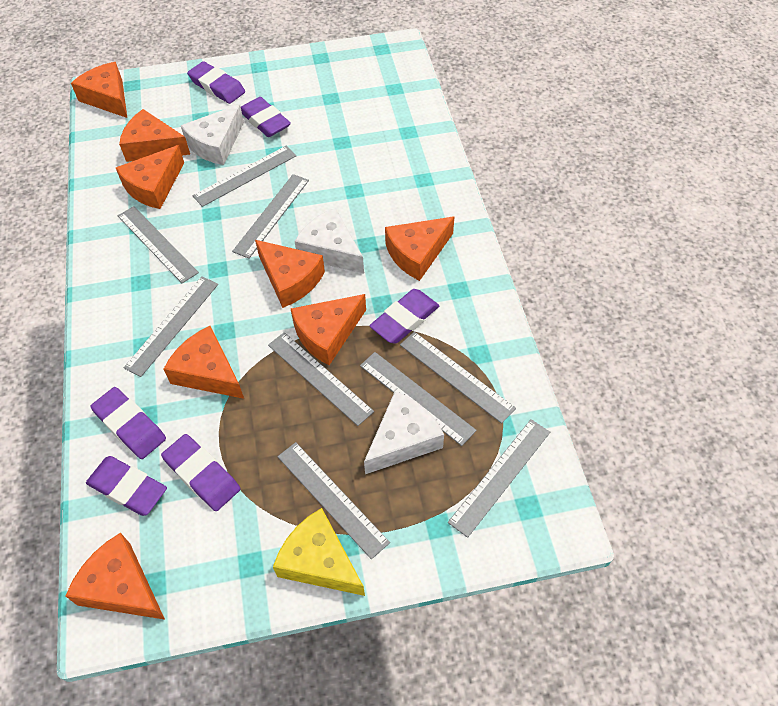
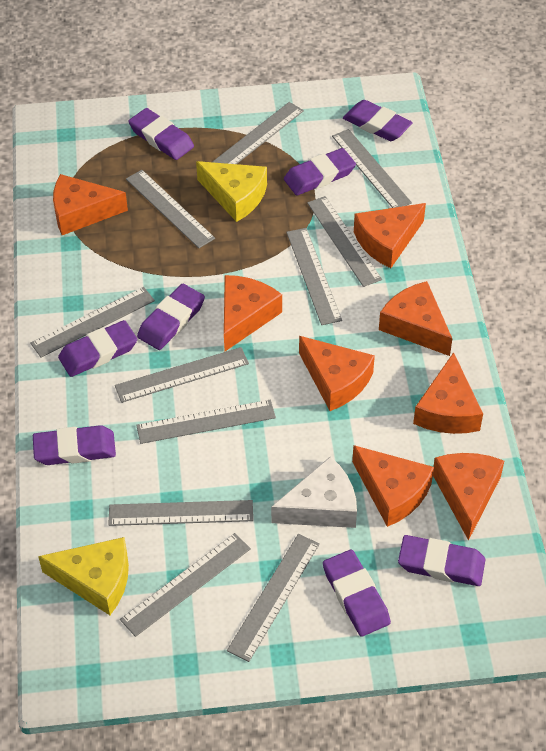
grey ruler: [118,206,199,283] [124,276,218,377] [192,146,296,207] [232,174,309,258] [268,332,374,426] [277,442,390,559] [360,352,477,446] [400,332,516,423] [448,419,550,538] = 9 -> [30,287,155,358] [108,500,253,526] [115,347,249,403] [120,533,251,637] [126,170,215,248] [136,400,276,444] [213,102,304,164] [227,534,320,662] [286,228,342,325] [307,196,382,287] [332,129,412,208] = 11
purple eraser: [86,456,167,516] [90,387,166,459] [161,434,240,511] [187,61,245,104] [241,97,291,137] [369,289,439,344] = 6 -> [33,425,116,465] [58,320,137,377] [128,108,194,160] [137,284,205,350] [284,148,356,196] [323,550,391,637] [343,100,413,141] [398,535,485,586] = 8
white cheese: [181,104,244,165] [294,208,364,273] [364,391,444,474] = 3 -> [271,456,357,528] = 1
yellow cheese: [273,508,365,596] = 1 -> [38,537,129,615] [196,161,267,222] = 2

